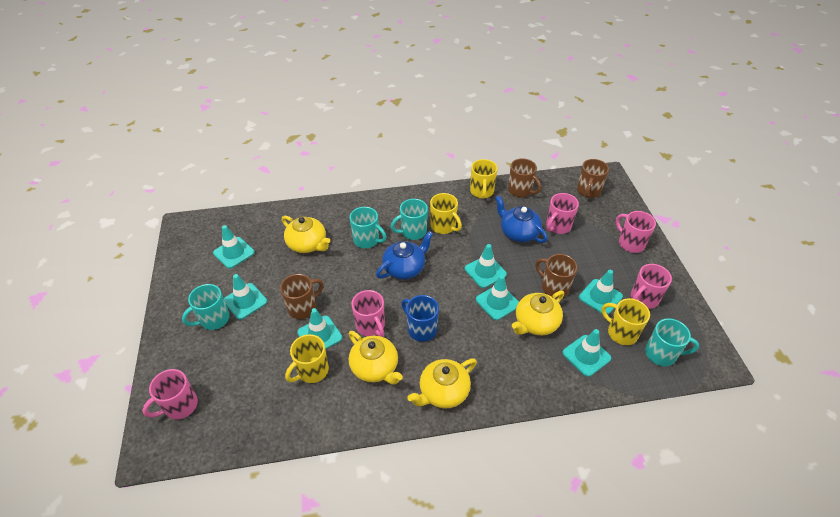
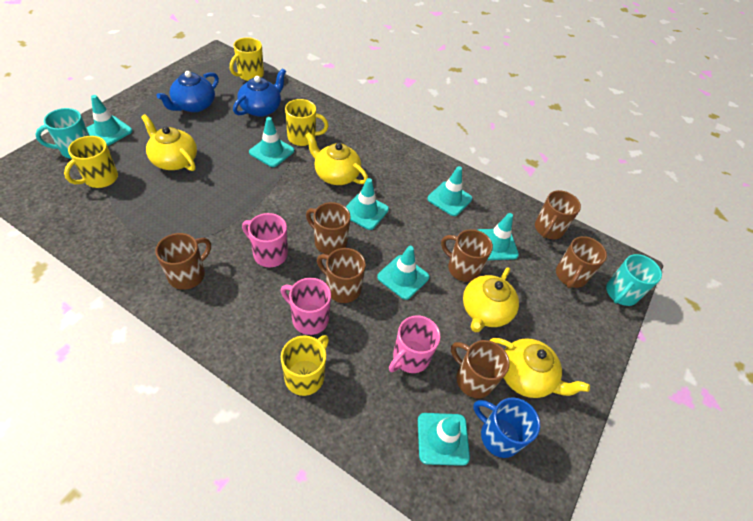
brown mug: [280,274,323,319] [508,158,541,197] [535,254,577,298] [577,159,609,198] = 4 -> [155,233,211,290] [306,202,351,255] [317,248,366,303] [441,229,493,282] [451,340,510,398] [535,190,581,239] [556,236,607,288] = 7
pink mug: [142,369,198,419] [351,290,385,337] [546,193,579,234] [616,211,656,253] [631,264,672,309] = 5 -> [242,213,288,267] [281,278,331,335] [389,315,441,373] = 3
turquoise mug: [182,284,230,330] [350,207,386,248] [391,199,428,240] [645,318,699,366] = 4 -> [35,108,90,159] [606,254,662,306] = 2

